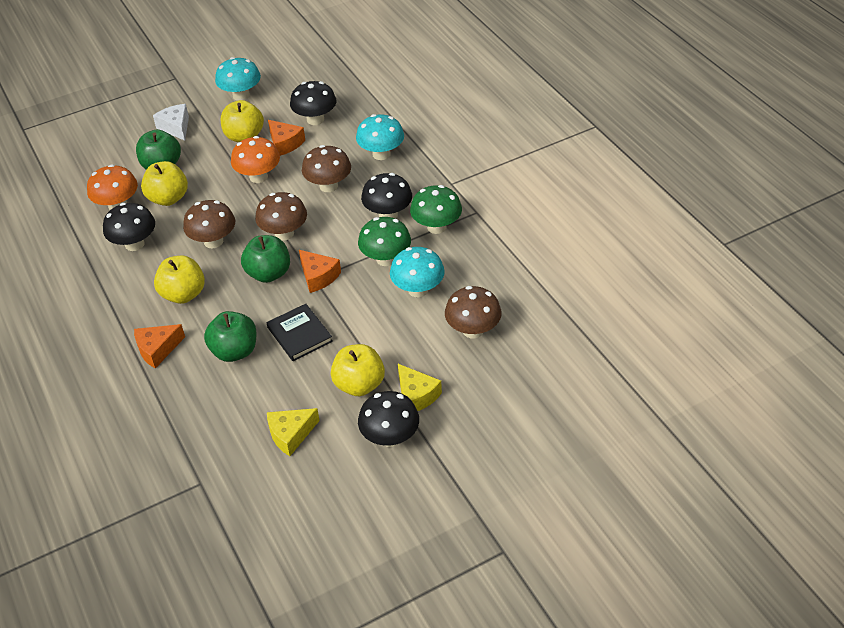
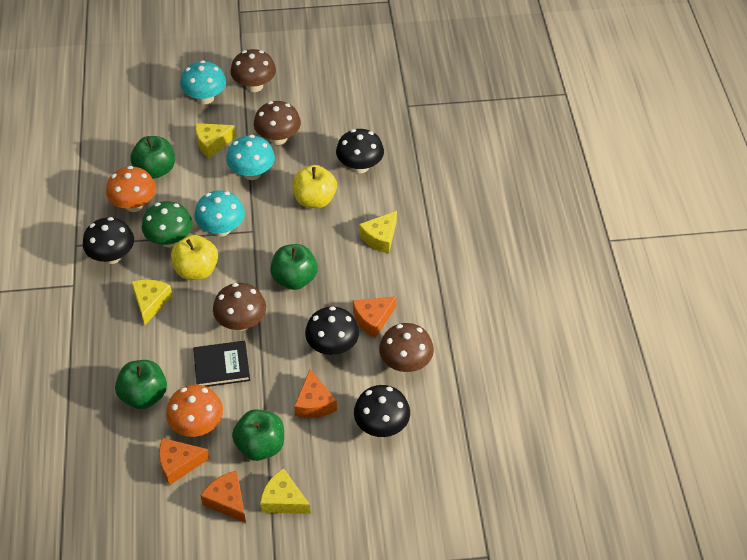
green apple: [136,129,181,170] [204,311,257,362] [241,235,290,283] = 3 -> [115,360,167,409] [130,136,175,179] [232,409,284,461] [270,244,318,290] = 4
green mushroom: [358,217,411,266] [410,185,462,234] = 2 -> [142,201,192,247] = 1
orange cheese: [134,324,185,368] [268,120,305,156] [299,250,341,293] = 3 -> [159,438,210,485] [200,470,246,523] [294,369,337,418] [353,296,397,338] = 4
white cheese: [153,104,189,141] = 1 -> none = 0
yellow apple: [141,161,188,206] [154,255,205,304] [221,100,264,142] [331,344,385,396] = 4 -> [171,235,218,280] [292,165,337,208] = 2
yellow cheese: [267,408,320,456] [398,364,442,411] = 2 -> [132,280,173,325] [195,123,236,158] [260,468,311,514] [359,211,397,253] = 4

